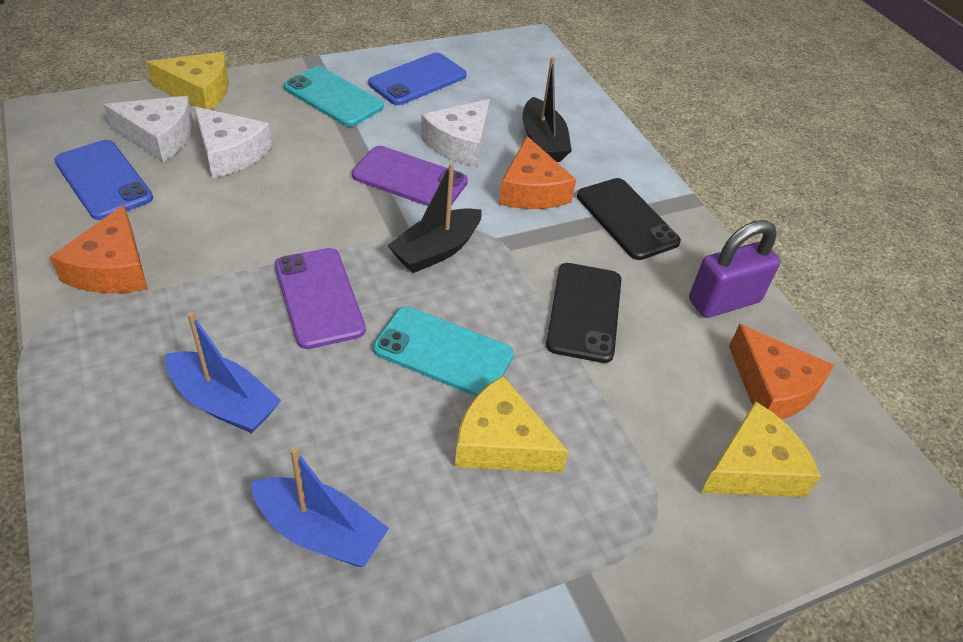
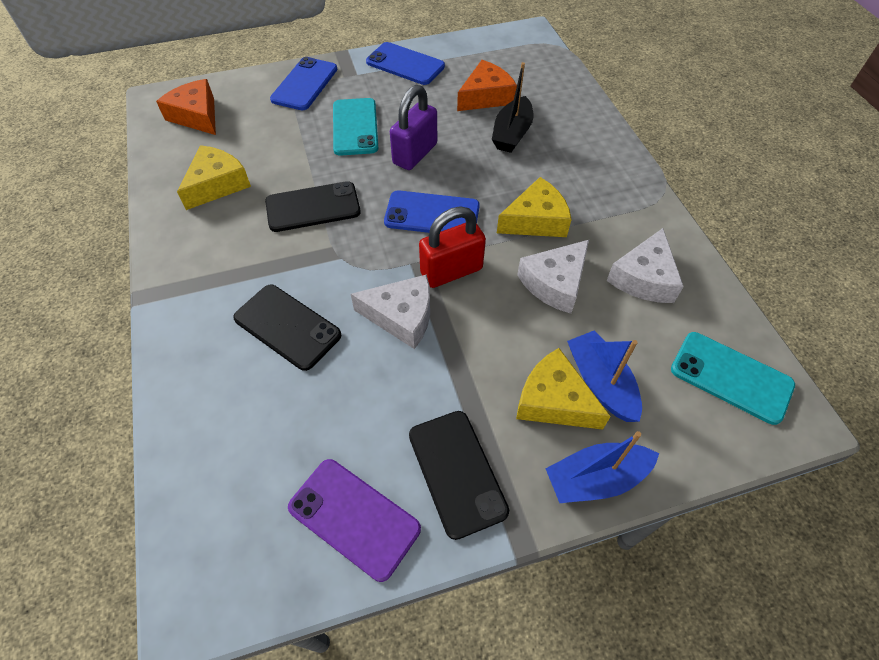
black boat: [387,163,482,273] [522,57,572,162] = 2 -> [492,62,533,153] = 1
black phone: [546,263,621,363] [577,178,681,260] = 2 -> [233,285,341,371] [265,181,361,232] [409,411,509,540] = 3
blue phone: [54,140,153,220] [368,53,466,105] = 2 -> [270,57,337,110] [366,42,445,85] [384,190,480,233] = 3
orange cheese: [50,205,148,293] [499,136,576,209] [729,324,834,420] = 3 -> [156,79,216,135] [457,60,517,111] = 2
purple phone: [275,248,366,349] [352,146,468,206] = 2 -> [288,459,421,582] = 1
red padlock: none = 0 -> [419,206,486,288] = 1

